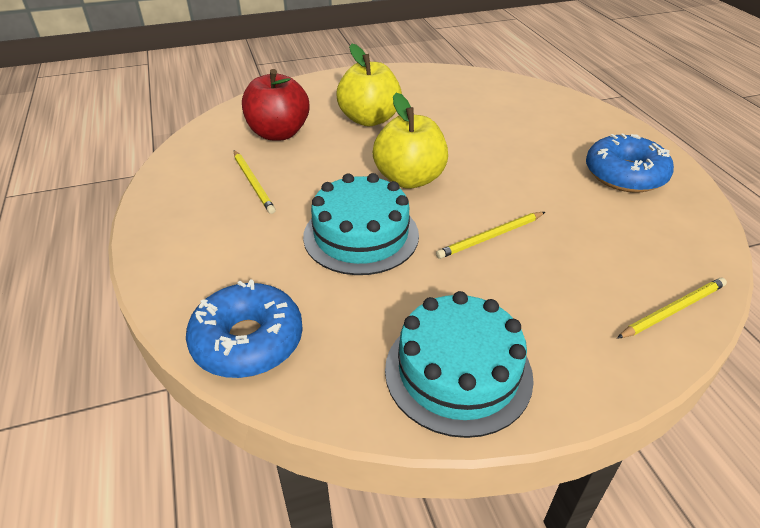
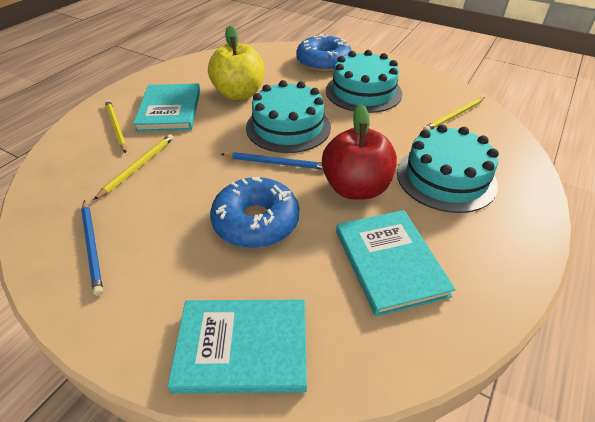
blue pencil: none = 0 -> [81,200,103,296] [221,152,323,170] = 2
turquoise book: none = 0 -> [133,83,200,132] [167,299,307,394] [336,210,456,317] = 3
turquoise cake: [303,173,419,275] [385,291,534,438] = 2 -> [246,80,331,153] [326,50,402,113] [397,124,499,213] = 3
yellow apple: [336,44,402,126] [372,93,448,189] = 2 -> [208,26,264,100] = 1

